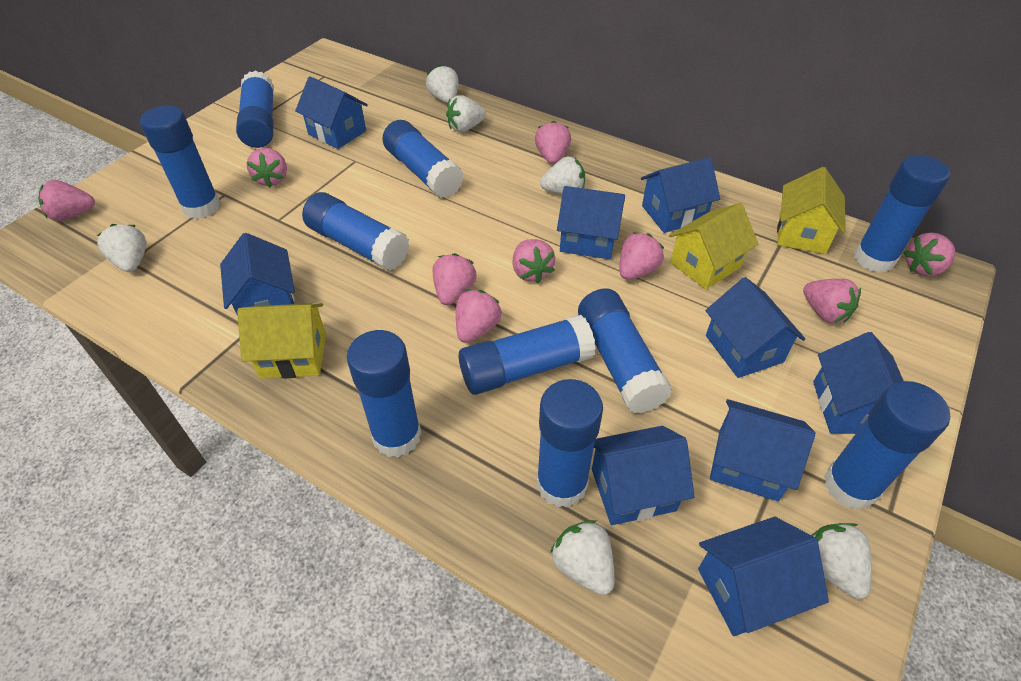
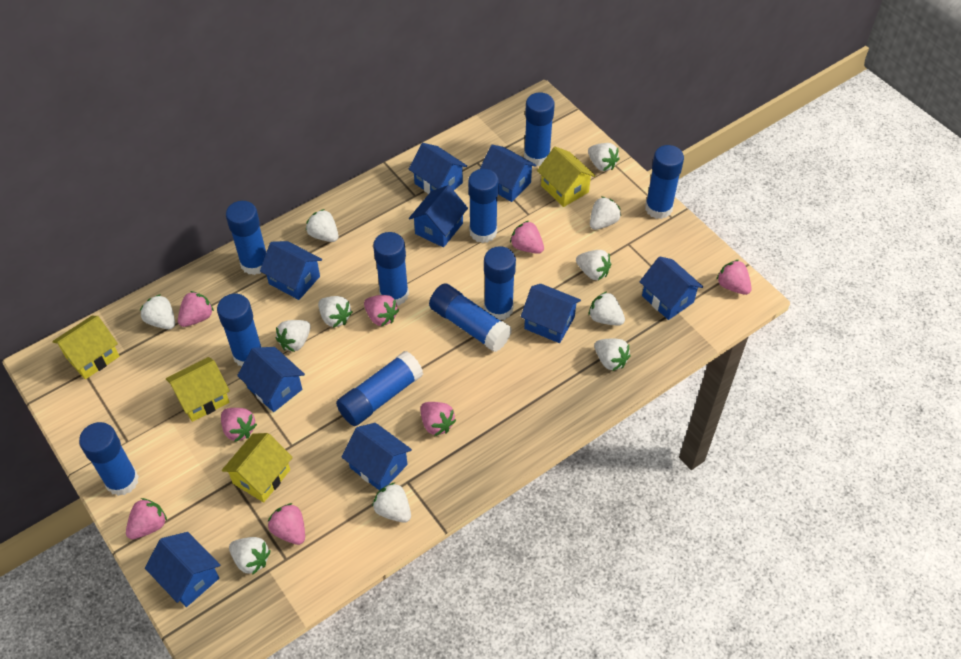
pink strawberry: [39,180,95,221] [247,148,287,187] [433,253,477,305] [456,290,502,343] [512,239,555,283] [535,121,571,164] [620,232,664,280] [803,279,861,323] [903,232,955,276] = 9 -> [126,498,167,539] [178,291,214,327] [221,408,257,442] [268,503,305,545] [364,295,399,326] [420,402,456,436] [510,221,544,254] [716,260,752,295] = 8
white strawberry: [97,224,146,272] [426,65,459,103] [446,95,486,132] [540,157,585,195] [550,520,614,595] [812,523,872,599] = 6 -> [140,294,175,329] [229,537,271,575] [276,320,311,352] [306,209,338,242] [318,296,352,328] [372,482,411,523] [576,250,611,280] [588,143,619,171] [588,291,625,325] [590,197,621,230] [594,338,630,371] = 11
yellow house: [237,303,326,379] [669,203,758,289] [777,167,846,254] = 3 -> [52,316,119,379] [166,357,230,422] [222,433,293,502] [537,147,596,207] = 4

